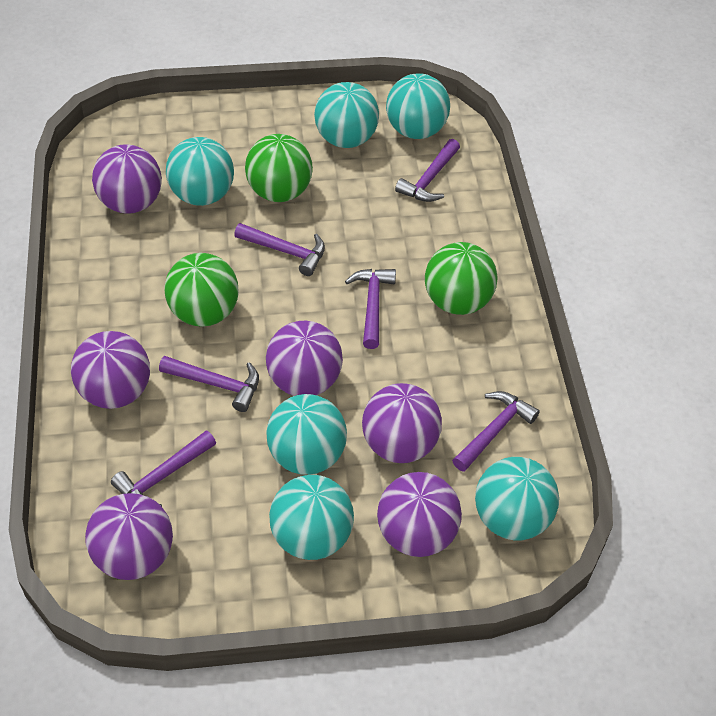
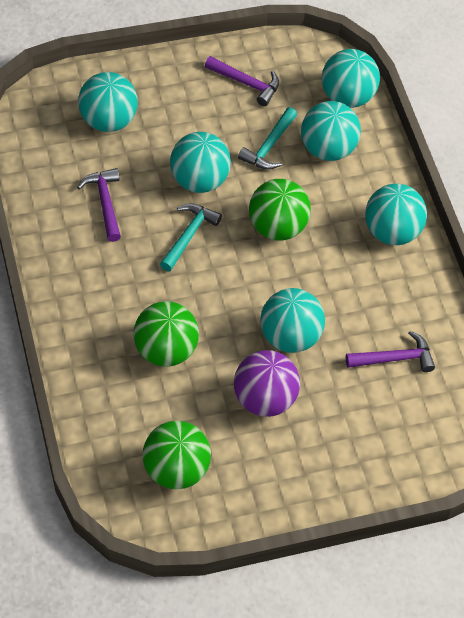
purple ball: [71,331,150,409] [85,493,173,580] [92,144,162,214] [266,321,343,396] [362,383,442,463] [377,472,462,557] = 6 -> [234,350,300,417] = 1
purple hammer: [111,430,216,506] [159,356,259,412] [234,223,325,276] [345,269,396,349] [395,139,460,202] [452,391,540,472] = 6 -> [77,168,121,242] [205,56,279,106] [346,331,435,372] = 3
turquoise hammer: none = 0 -> [160,203,222,271] [238,107,297,170] = 2

